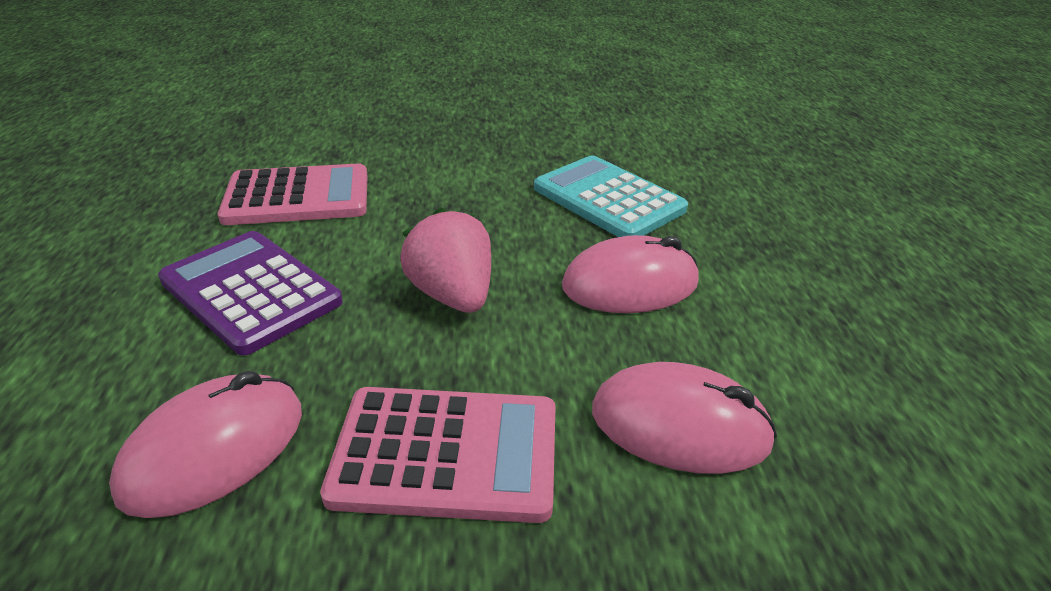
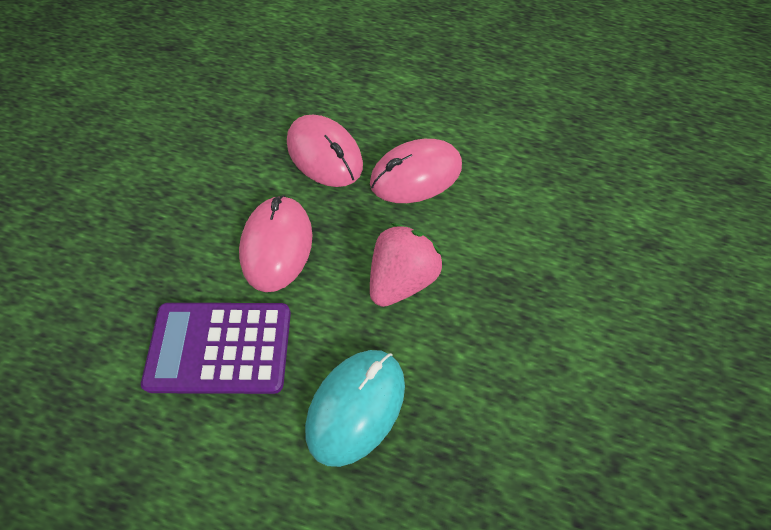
pink calculator: [218,163,368,225] [320,387,556,523] = 2 -> none = 0
turquoise calculator: [534,155,688,237] = 1 -> none = 0
turquoise mouse: none = 0 -> [305,350,405,467] = 1

